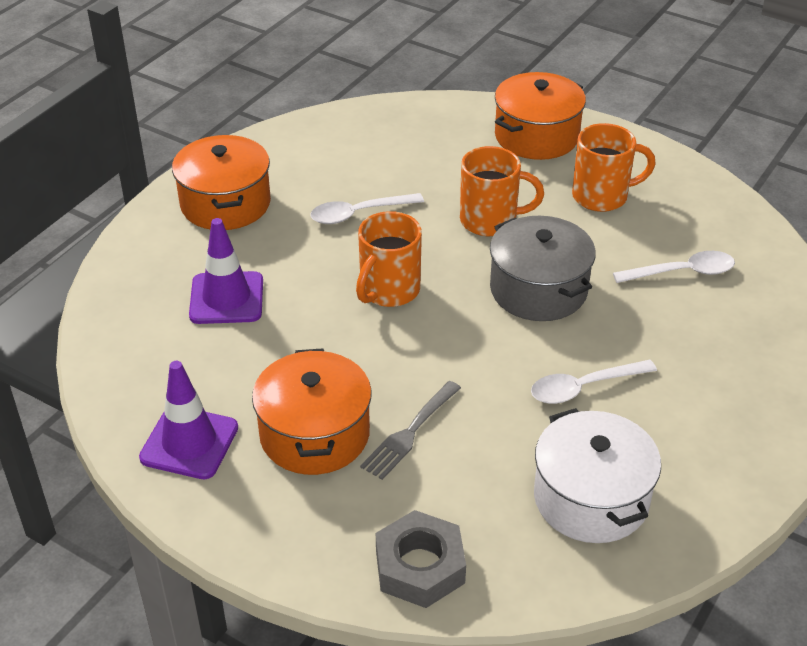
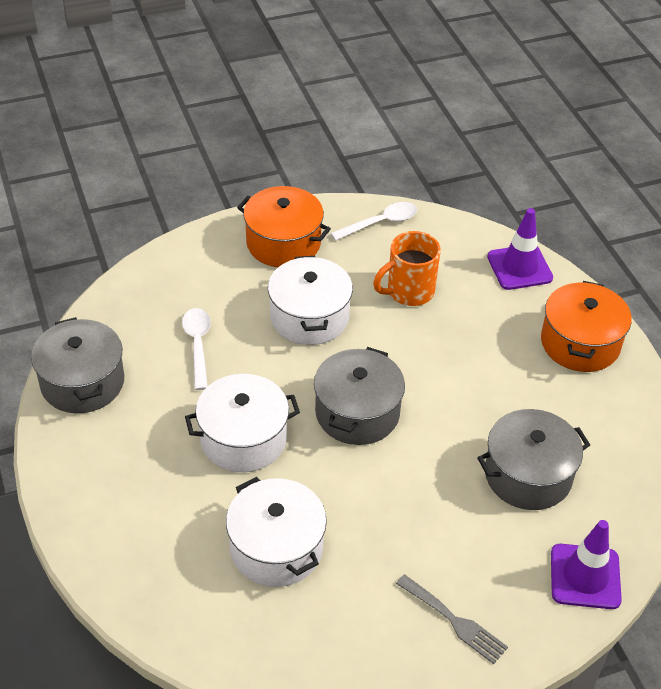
grey nut: [376,510,466,608] = 1 -> none = 0
grey pot: [490,216,596,321] = 1 -> [31,317,124,413] [314,347,405,445] [477,409,590,510] = 3
orange mug: [356,211,422,307] [460,146,544,236] [572,123,656,212] = 3 -> [373,231,441,306] = 1
orange pot: [172,135,271,230] [252,348,372,475] [495,72,586,160] = 3 -> [237,186,331,267] [541,281,632,372] = 2
white pot: [534,408,661,543] = 1 -> [185,374,300,472] [226,477,327,587] [268,256,353,345] = 3
white spoon: [310,193,424,224] [531,360,657,404] [613,251,735,283] = 3 -> [182,308,211,390] [331,202,417,241] = 2

